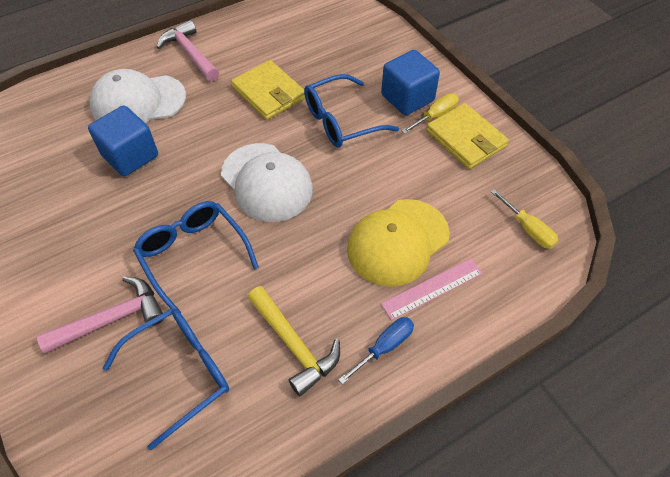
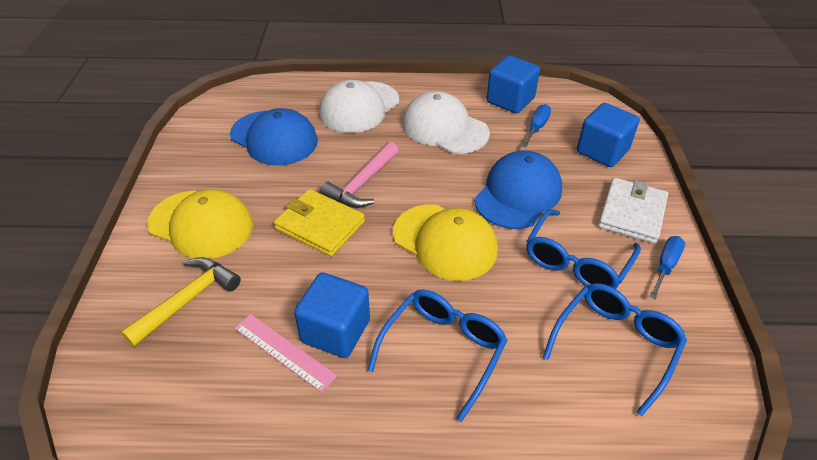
blue cap: none = 0 -> [230,108,318,165] [474,150,562,229] = 2
blue cube: [88,105,158,176] [381,50,440,115] = 2 -> [294,272,370,358] [486,55,540,113] [577,103,640,167] = 3
blue screwdriver: [338,317,414,385] = 1 -> [522,104,551,147] [649,236,685,299] = 2
pink hammer: [37,276,163,354] [157,20,219,81] = 2 -> [320,142,399,208] = 1
white wallet: none = 0 -> [598,178,668,244] = 1
yellow cap: [347,199,450,287] = 1 -> [147,189,253,259] [393,204,498,281] = 2
yellow screwdriver: [402,94,459,134] [491,189,558,249] = 2 -> none = 0
yellow wallet: [231,60,305,120] [426,103,509,169] = 2 -> [274,189,365,256] = 1

